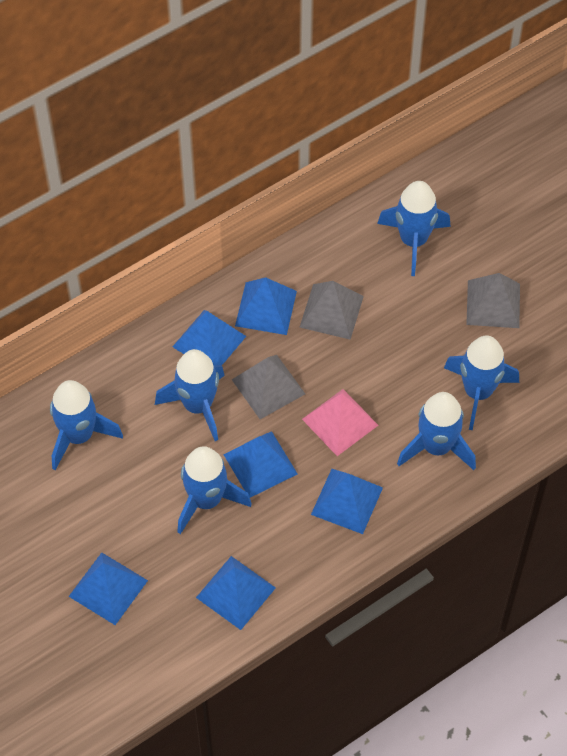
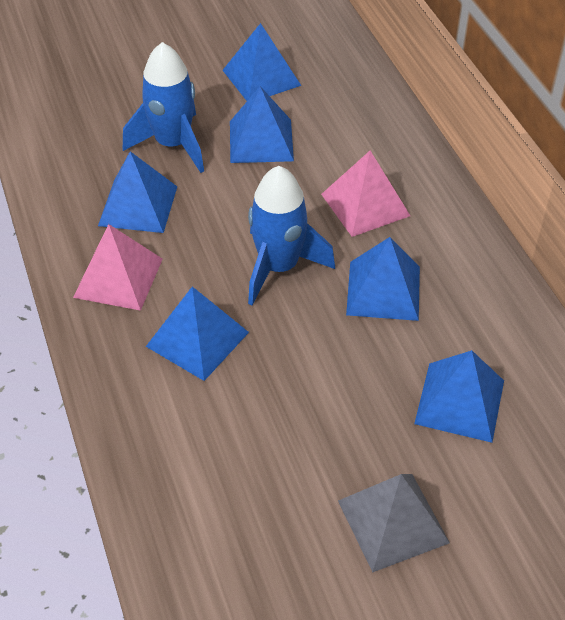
blue rocket: [50,380,123,471] [155,349,225,441] [177,446,251,534] [377,181,451,276] [397,392,476,470] [444,335,519,430] = 6 -> [123,42,204,173] [248,166,335,306] = 2
grey pyramid: [232,355,305,419] [300,281,364,340] [466,273,520,328] = 3 -> [338,474,450,572] = 1
pink pyramid: [302,389,378,456] = 1 -> [73,224,163,311] [321,151,410,237] = 2

